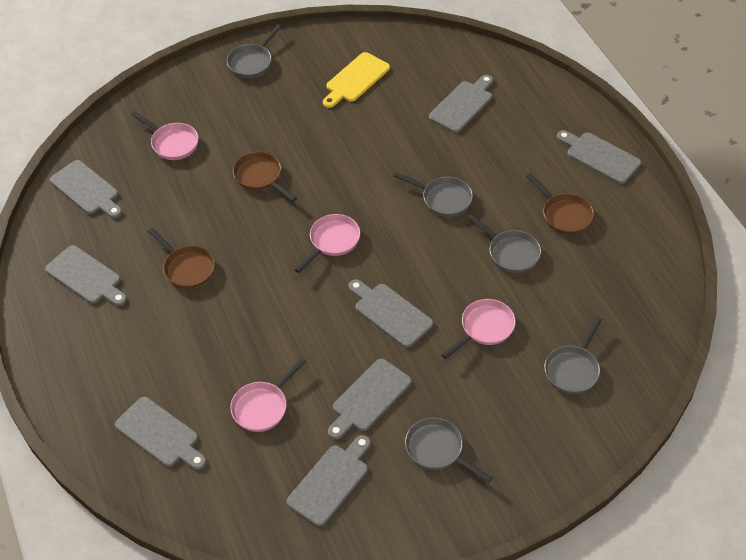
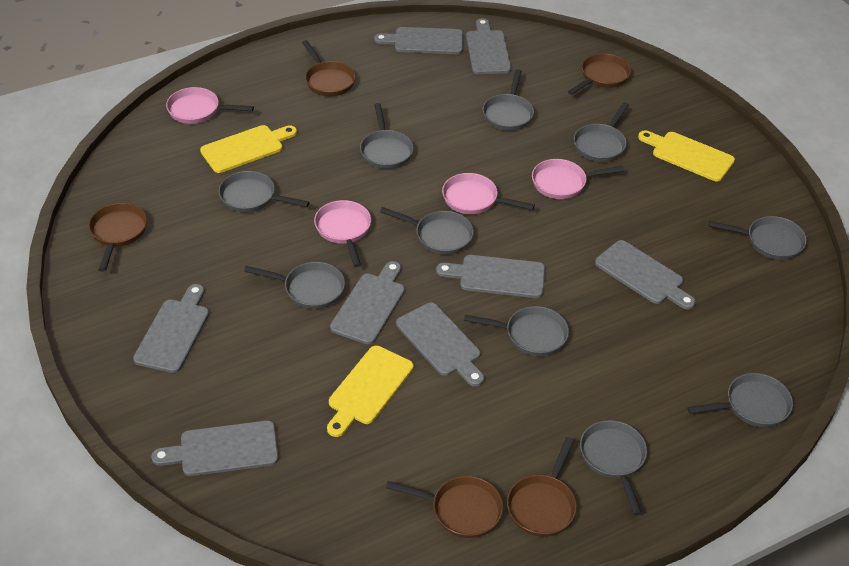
brown pan: [148,228,215,289] [233,152,297,201] [526,173,594,234] = 3 -> [88,203,147,272] [302,40,356,96] [386,476,503,538] [507,437,577,537] [568,54,631,95] = 5
grey pan: [227,24,282,78] [393,172,473,217] [405,418,493,483] [467,214,541,273] [544,317,602,394] = 5 -> [219,171,310,212] [244,262,345,309] [360,103,414,169] [380,207,474,255] [464,306,569,356] [483,69,534,131] [574,102,629,162] [580,420,647,515] [687,373,793,427] [709,216,807,260] = 10
yellow cutting board: [323,52,390,108] = 1 -> [200,125,297,173] [327,346,414,437] [638,130,735,182] = 3

